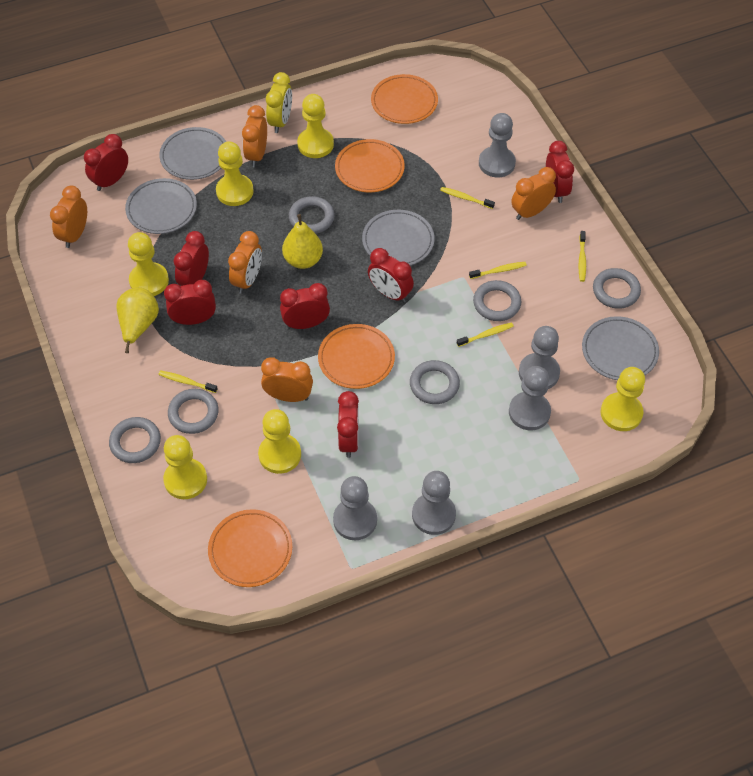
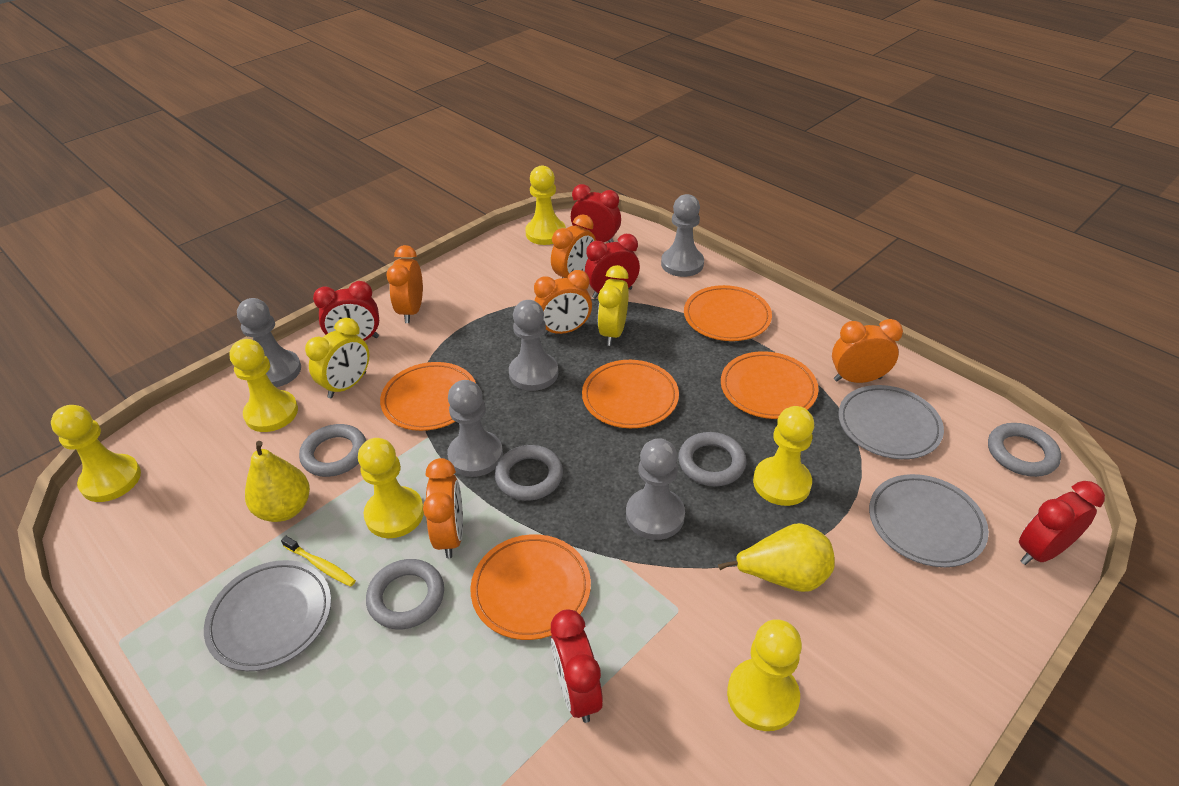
grey plate: [125,178,197,234] [159,127,226,180] [362,210,435,266] [582,316,659,380] = 4 -> [204,560,331,671] [838,385,944,459] [869,474,989,567] = 3
grey ring: [109,417,161,463] [168,389,219,434] [289,196,335,234] [410,360,460,404] [473,280,521,321] [593,268,641,309] = 6 -> [299,424,366,477] [366,559,444,629] [495,445,563,501] [678,432,746,486] [988,423,1061,477] = 5
orange plate: [208,509,292,587] [318,324,395,389] [335,139,405,192] [371,74,438,124] = 4 -> [380,362,476,431] [470,534,591,640] [582,360,679,428] [684,285,772,341] [721,351,819,419] = 5
red clock: [84,134,128,191] [164,280,216,325] [174,231,209,286] [280,283,330,329] [337,391,359,458] [368,248,414,303] [546,141,574,203] = 7 -> [313,281,379,341] [551,609,603,723] [571,184,621,243] [585,234,640,299] [1019,481,1105,565] = 5
yellow clock: [266,72,292,133] = 1 -> [305,318,369,398] [598,265,629,346] = 2
yellow toothbrush: [158,370,218,393] [440,187,495,209] [457,322,514,347] [469,262,527,279] [578,231,586,282] = 5 -> [281,536,356,587] = 1

